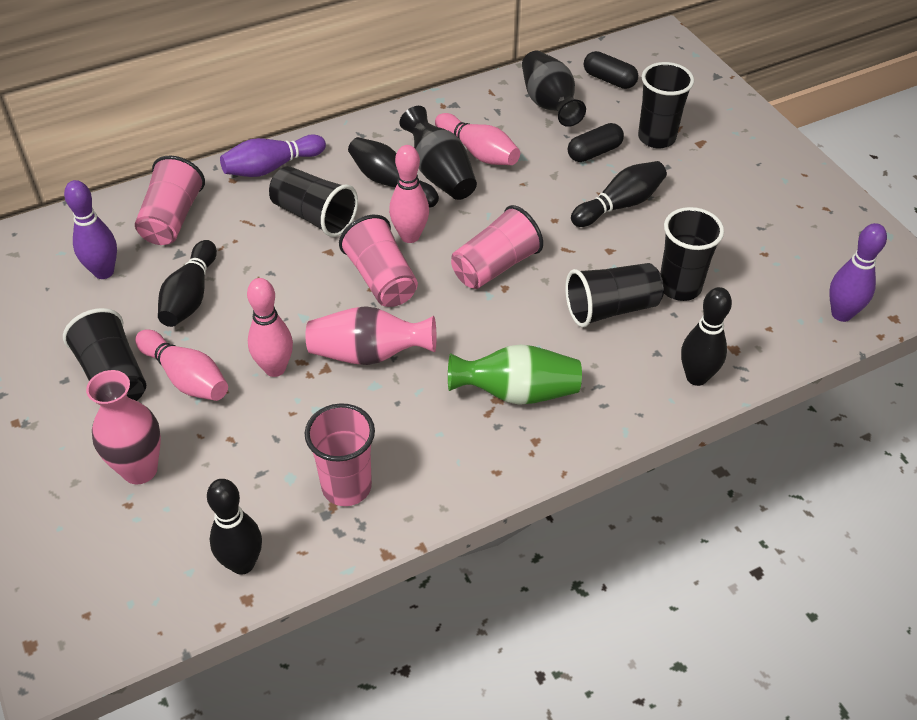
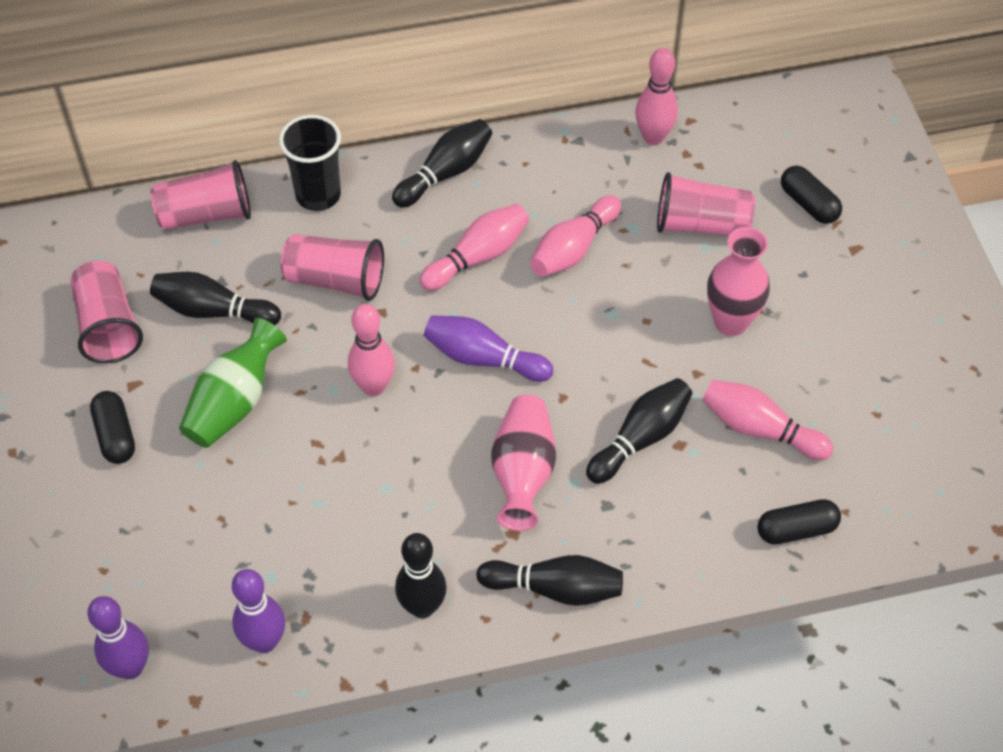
black capsule: [568,123,624,162] [584,51,638,89] = 2 -> [90,391,135,464] [757,499,841,544] [781,165,842,224] = 3
black cup: [63,308,146,401] [269,166,358,237] [565,263,664,327] [638,62,694,148] [660,207,724,301] = 5 -> [279,115,341,211] = 1
black vase: [399,106,477,200] [522,51,586,127] = 2 -> none = 0
pink bowling pin: [135,330,228,401] [247,278,293,377] [389,145,429,243] [435,113,520,165] = 4 -> [348,304,395,396] [419,204,529,291] [530,195,621,277] [635,48,678,145] [702,380,834,460] = 5

